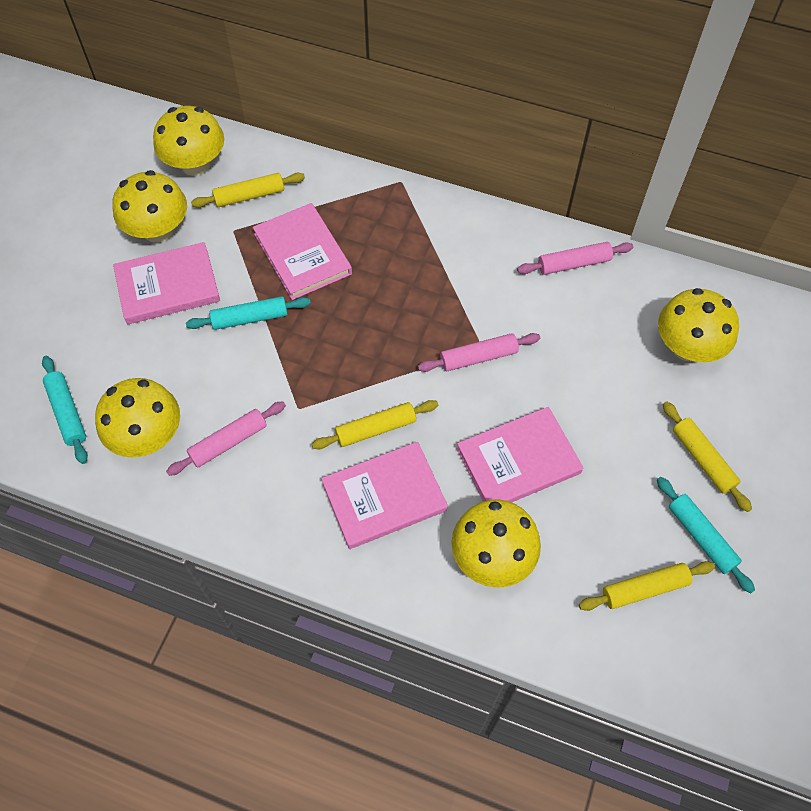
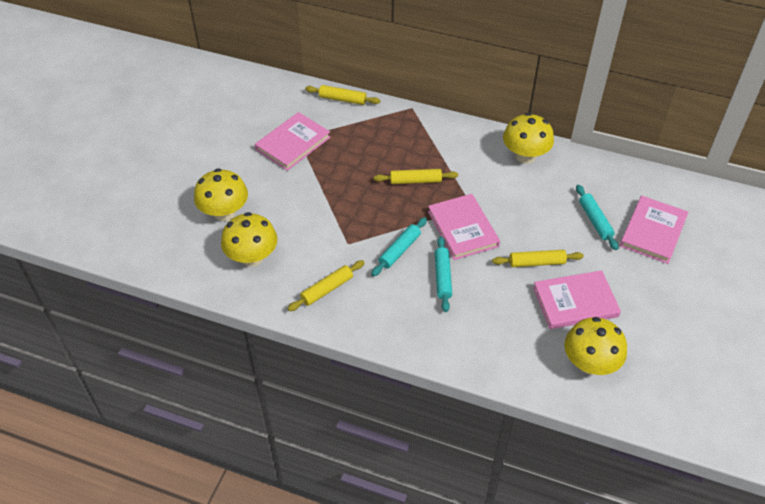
pink rolling pin: [166,401,286,476] [418,333,540,372] [517,242,633,275] = 3 -> none = 0
yellow mushroom: [95,378,180,457] [112,170,187,243] [153,106,224,176] [451,499,541,588] [658,288,739,362] = 5 -> [194,168,248,221] [221,212,278,266] [503,113,554,163] [564,317,627,375] = 4

